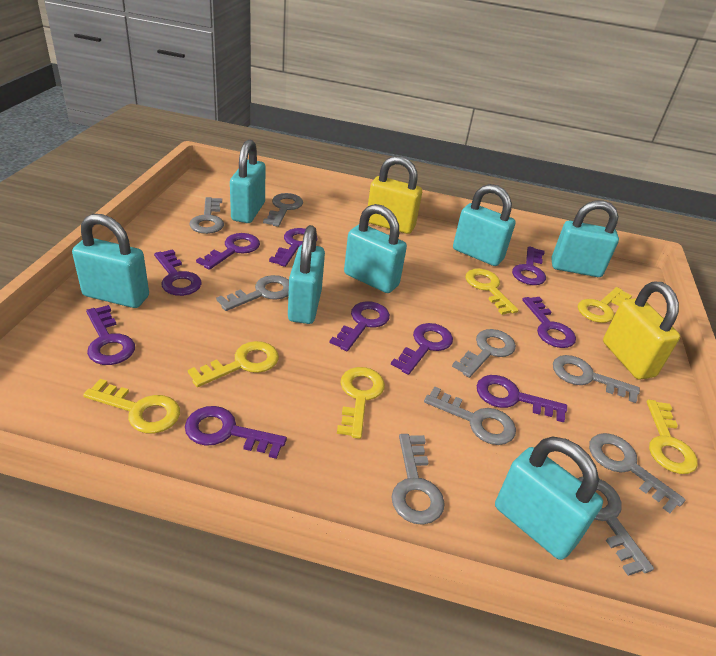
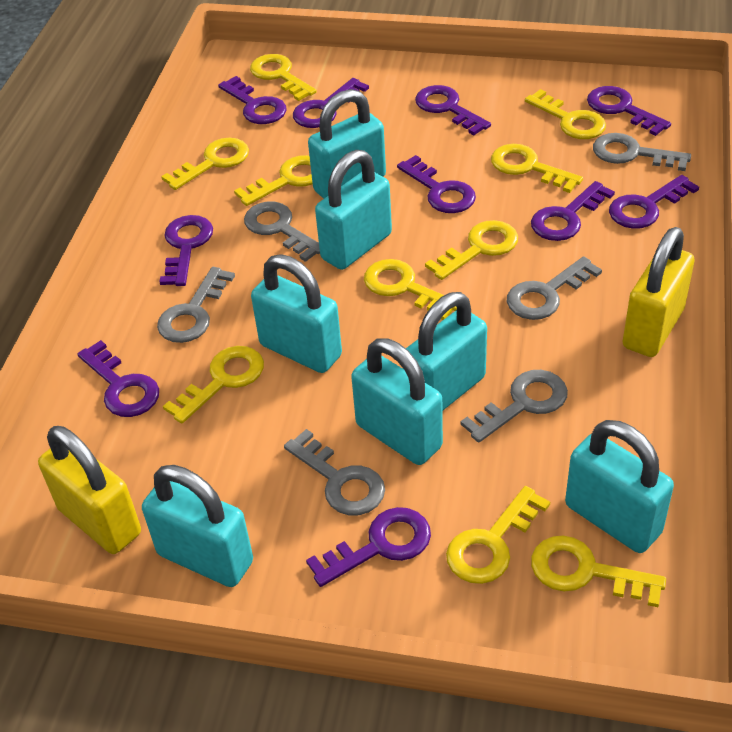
grey key: [190,197,224,234] [216,275,289,311] [263,193,303,227] [392,434,445,525] [424,386,516,445] [452,329,516,378] [553,355,640,403] [577,477,654,576] [589,433,685,513] = 9 -> [157,267,235,343] [244,202,320,262] [284,429,385,515] [460,370,568,443] [507,256,602,320] [593,133,691,171] = 6
yellow key: [83,379,180,434] [188,341,279,387] [337,367,385,439] [465,268,518,315] [578,287,632,323] [647,400,698,474] = 6 -> [161,138,249,190] [163,346,264,424] [234,155,313,206] [250,54,317,101] [364,259,457,320] [425,220,518,280] [446,486,550,584] [491,144,583,193] [525,89,606,139] [531,536,666,607] = 10

